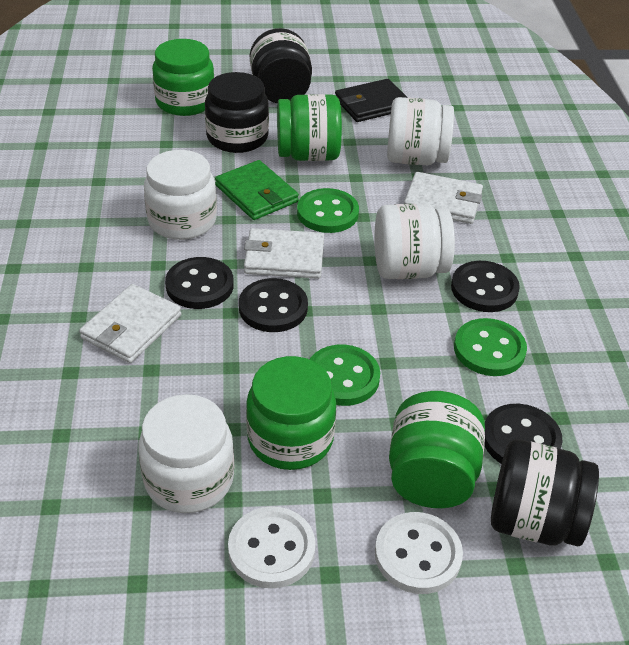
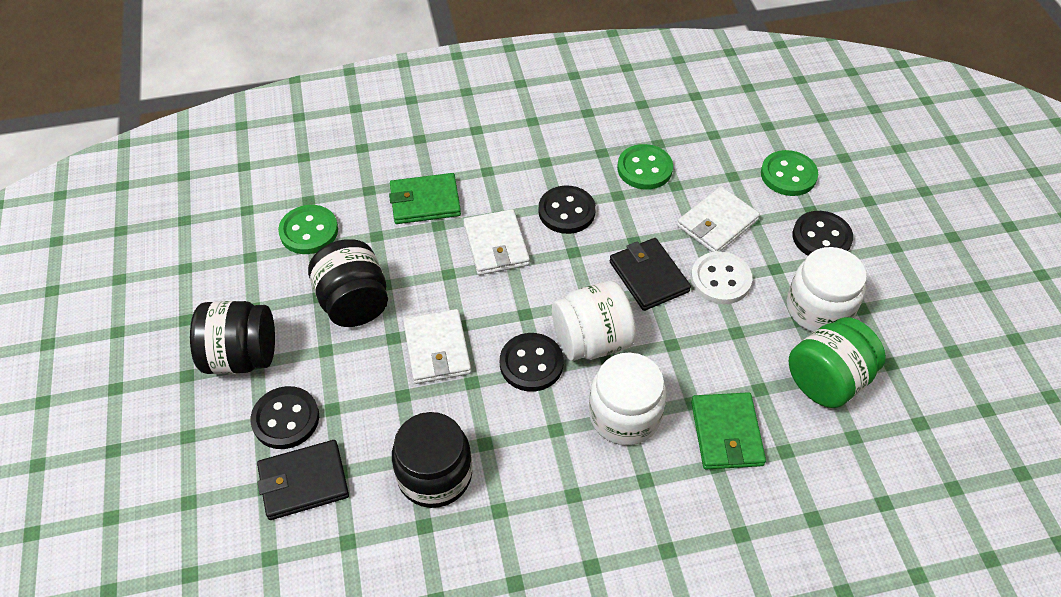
black wallet: [335,79,408,122] = 1 -> [257,440,349,520] [610,238,691,311] = 2
green jar: [152,39,214,116] [246,356,336,470] [277,94,342,161] [389,391,485,508] = 4 -> [789,317,886,408] = 1
green wallet: [215,160,299,220] = 1 -> [389,173,461,224] [691,392,766,469] = 2
white button: [228,506,316,588] [375,512,463,594] = 2 -> [691,251,752,304] = 1
white jar: [138,394,234,513] [144,150,217,240] [374,204,455,279] [387,97,454,165] = 4 -> [552,281,636,361] [589,352,666,445] [787,247,867,332] = 3

